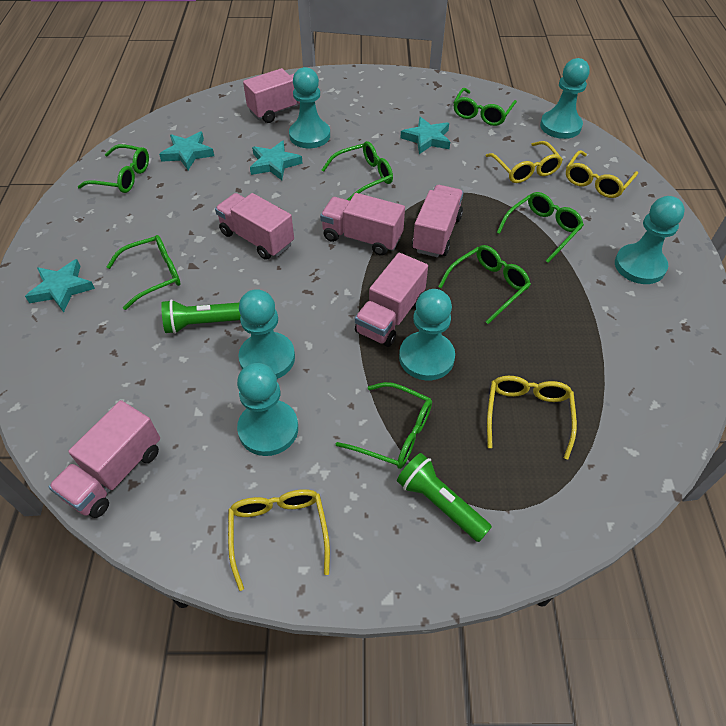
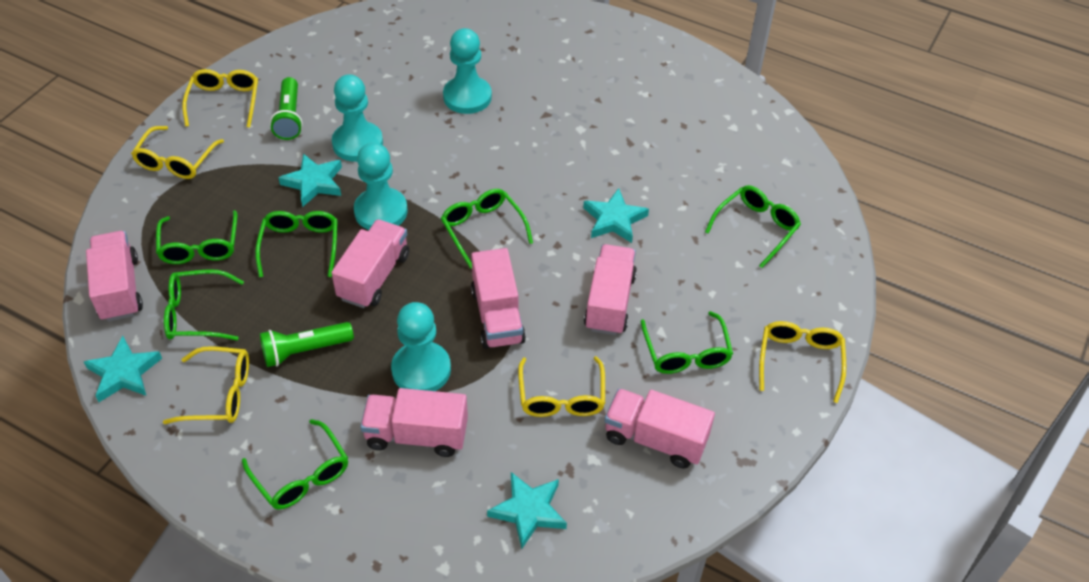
turquoise pawn: [237,363,298,456] [238,289,295,379] [289,67,330,148] [399,289,455,380] [540,58,590,139] [615,196,685,284] = 6 -> [332,74,383,162] [354,142,408,230] [391,302,451,391] [443,28,492,114] = 4
yellow glasses: [228,489,330,591] [486,141,563,183] [487,376,577,460] [566,150,638,198] = 4 -> [131,126,224,179] [163,346,249,424] [182,69,258,128] [518,356,605,417] [759,321,846,403] = 5

